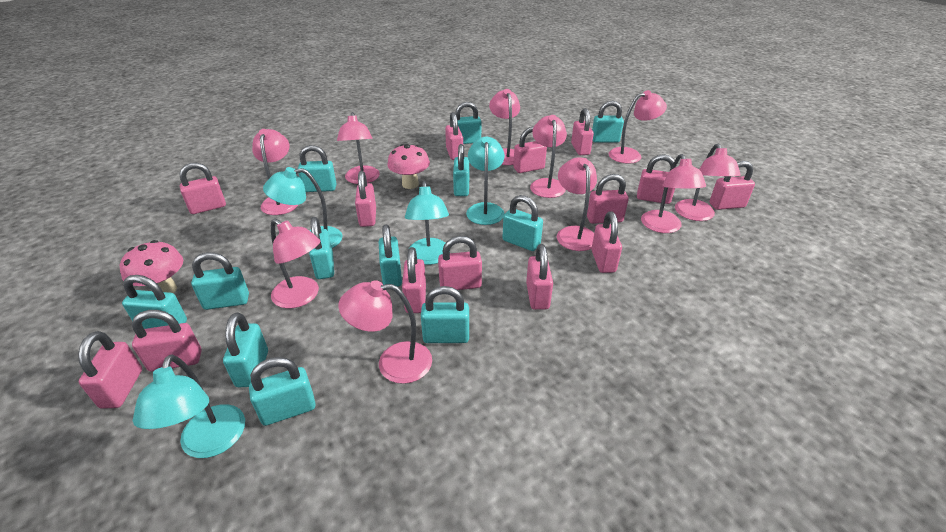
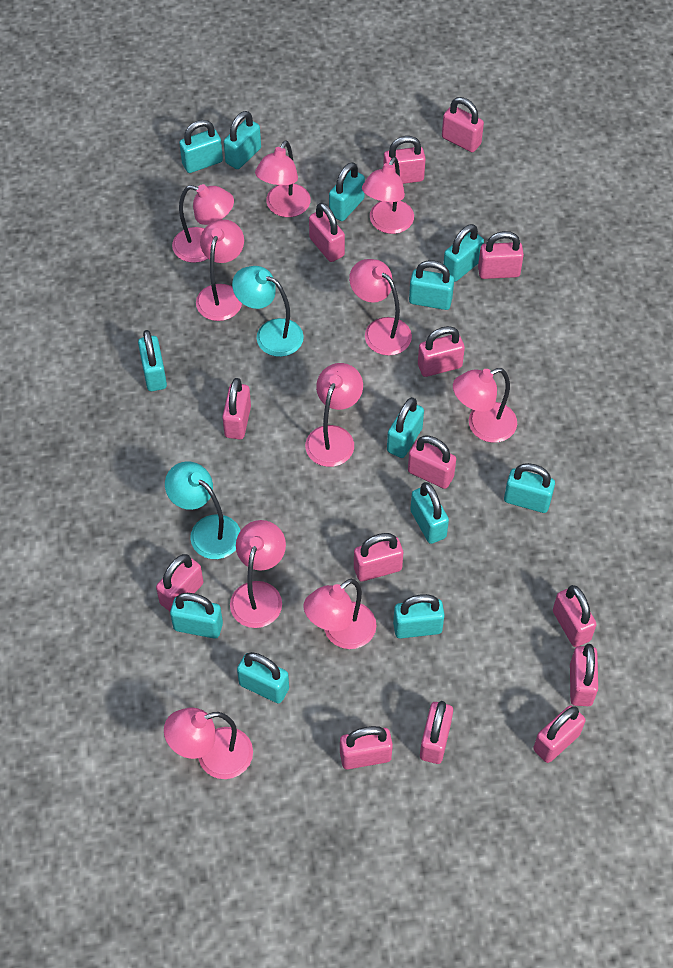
pink mushroom: [120,240,183,293] [387,144,430,189] = 2 -> none = 0
turquoise lamp: [133,354,245,458] [263,167,343,248] [405,181,449,265] [466,136,505,225] = 4 -> [165,461,241,559] [232,266,304,357] = 2

